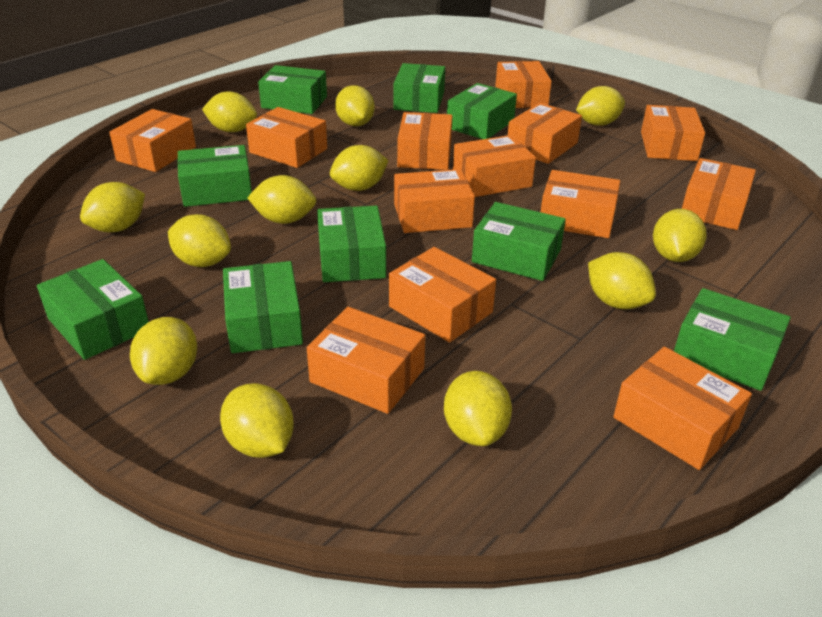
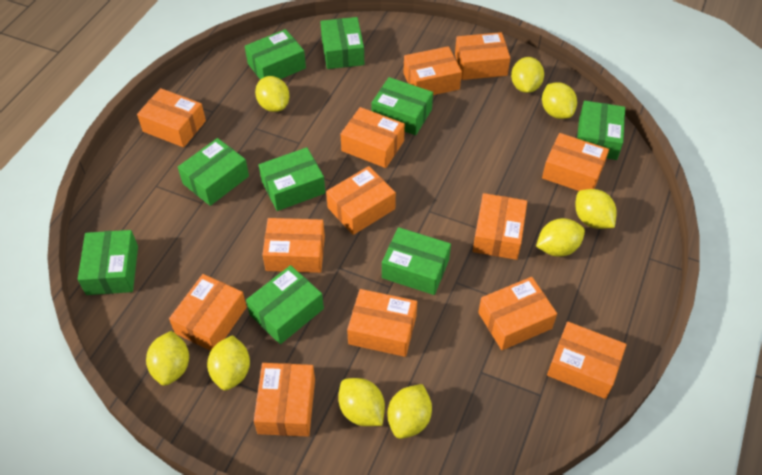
yellow lemon: [80,182,145,232] [130,317,197,385] [168,214,231,267] [202,91,257,132] [220,383,294,458] [247,175,316,224] [330,145,389,191] [335,85,375,126] [444,371,512,446] [576,86,625,126] [588,252,656,309] [653,209,707,262] = 12 -> [146,331,189,386] [207,335,250,390] [255,76,289,112] [338,378,385,426] [388,384,432,439] [511,57,544,93] [536,218,585,257] [542,82,577,119] [575,189,617,229] = 9

